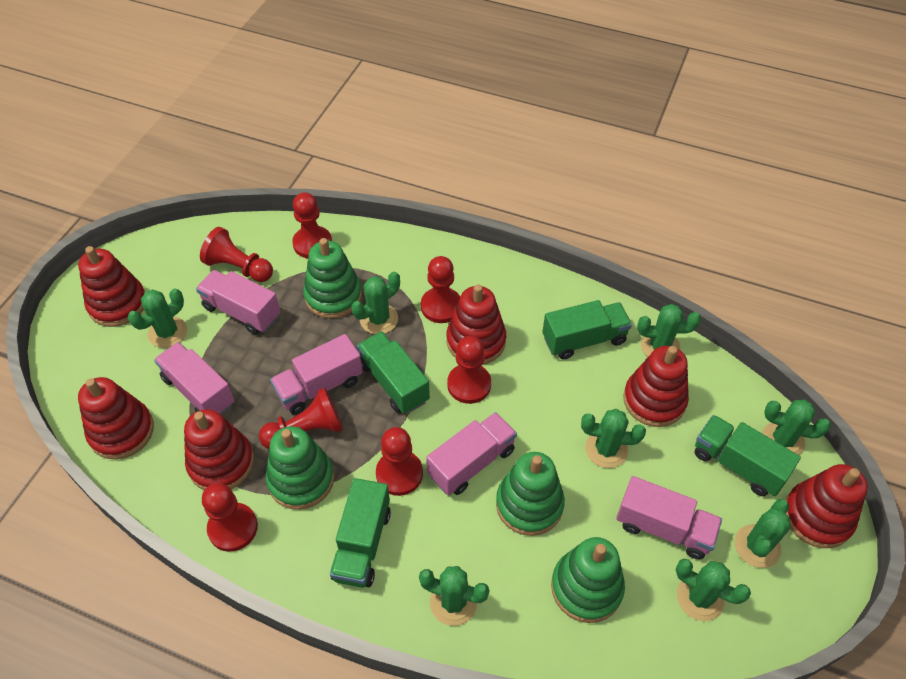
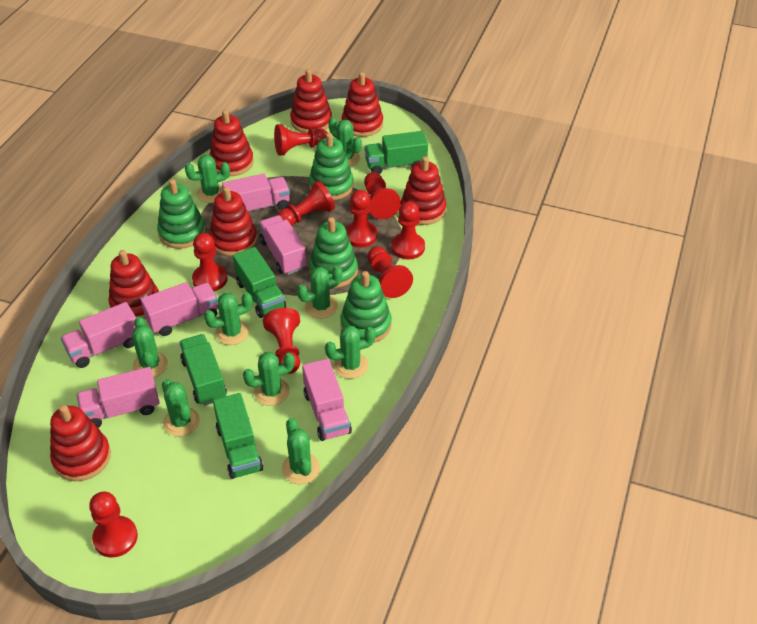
green cactus: [128,289,187,348] [352,272,400,334] [419,566,490,626] [581,409,646,468] [637,304,701,357] [676,559,751,621] [735,499,790,568] [762,400,831,455] = 8 -> [132,316,168,378] [162,379,200,437] [185,155,230,203] [204,292,253,345] [243,352,295,406] [282,418,320,484] [297,266,343,319] [325,326,376,379] [328,117,362,166] = 9
pink truck: [154,342,235,415] [196,270,280,335] [270,334,363,415] [426,412,517,495] [616,476,722,560] = 5 -> [61,302,136,368] [77,367,160,428] [141,282,218,336] [222,173,290,212] [259,215,307,275] [302,359,352,441] = 6
red pawn: [200,227,273,282] [202,483,258,552] [259,388,343,449] [292,192,332,259] [376,427,423,496] [421,256,460,323] [447,336,491,404] = 7 -> [89,492,138,558] [192,233,228,291] [263,308,300,374] [274,124,328,156] [277,181,335,226] [345,190,378,247] [364,172,401,219] [367,246,413,298] [391,201,425,260] = 9
red stacking toy: [78,246,145,327] [78,377,154,459] [184,409,254,490] [447,284,506,365] [623,346,689,427] [786,464,868,548] = 6 -> [50,405,111,481] [109,250,159,320] [209,187,257,256] [210,110,254,176] [290,69,332,133] [342,72,383,137] [401,156,446,225] = 7

